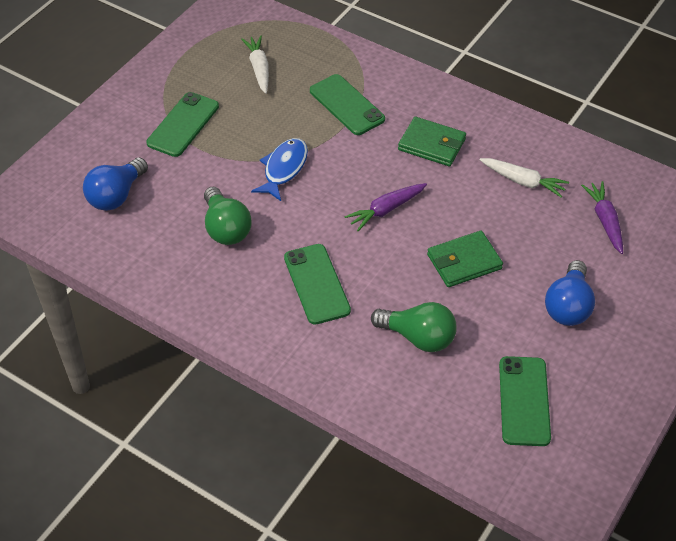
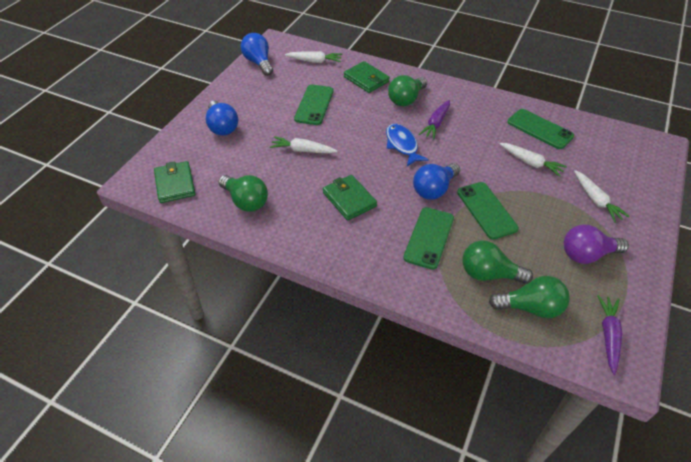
blue light bulb: [83,157,148,211] [545,260,595,326] = 2 -> [206,101,238,136] [241,33,273,76] [413,163,460,199] = 3
green light bulb: [204,187,251,245] [371,302,457,352] = 2 -> [218,175,268,212] [388,75,427,106] [462,240,533,284] [489,276,570,318] = 4
green wallet: [398,117,466,166] [427,231,503,287] = 2 -> [154,161,195,203] [323,175,377,221] [344,61,390,93] = 3
purple light bulb: none = 0 -> [564,225,629,264] = 1
white carrot: [241,35,269,94] [480,158,569,198] = 2 -> [270,136,338,153] [285,51,342,63] [499,143,567,177] [574,170,630,223] = 4

